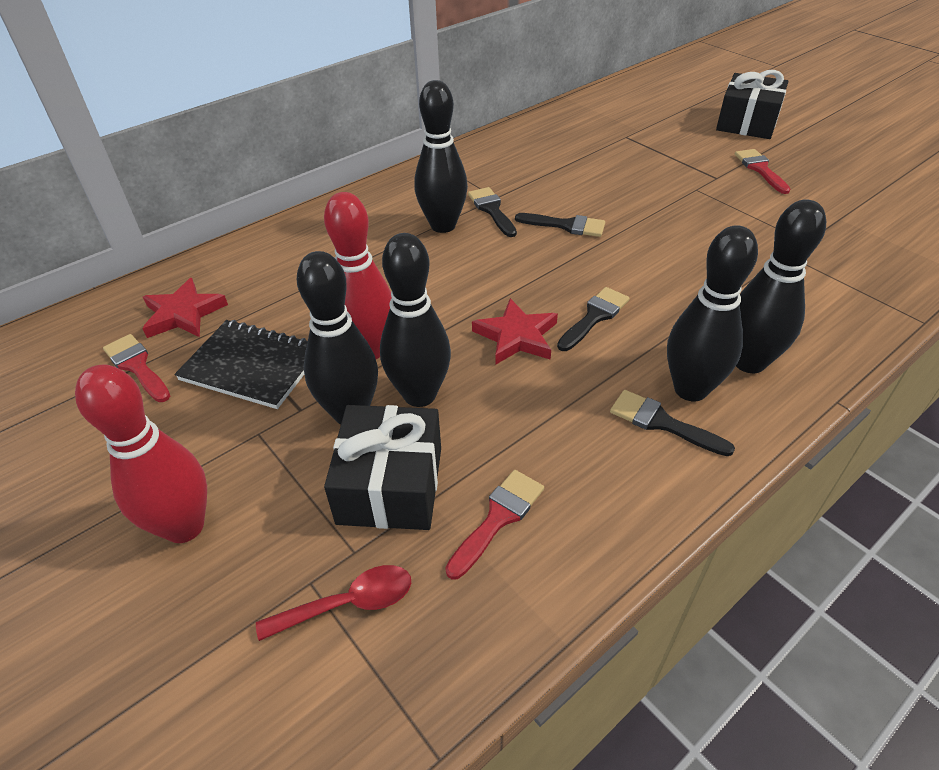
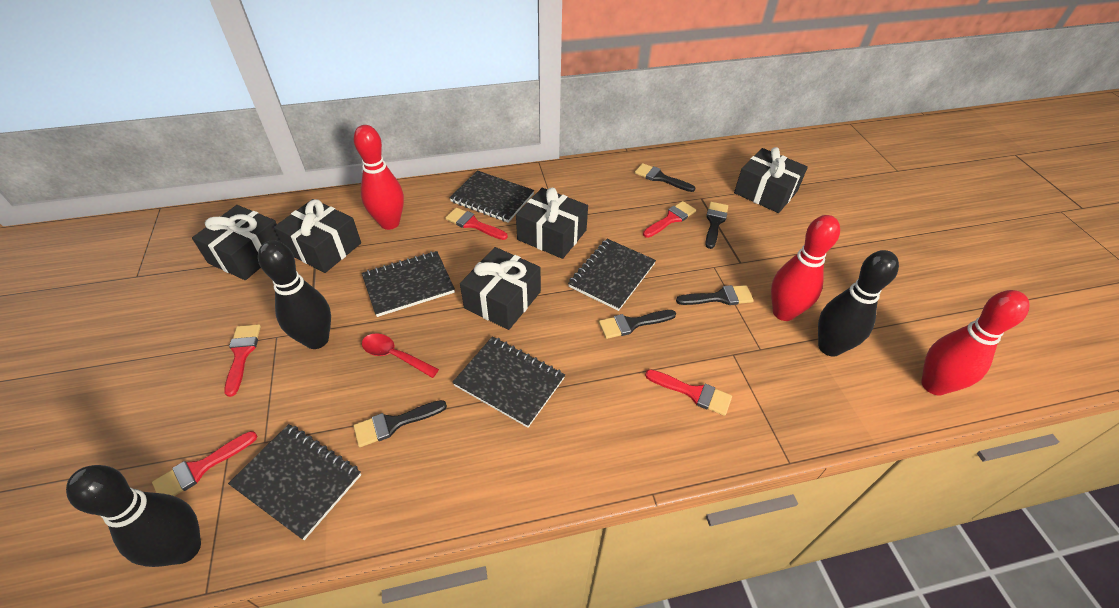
black bowling pin: [297,251,378,424] [380,233,451,407] [414,80,468,233] [667,225,758,401] [736,199,826,373] = 5 -> [66,465,201,567] [258,240,331,349] [818,250,899,356] = 3
black brush: [468,187,517,237] [515,213,605,237] [557,287,630,351] [610,390,735,456] = 4 -> [353,400,447,447] [599,310,676,339] [635,163,695,192] [676,285,754,305] [705,202,728,249] = 5
black gift: [324,405,441,530] [716,70,788,139] = 2 -> [192,205,280,280] [274,199,361,273] [460,247,541,330] [516,188,588,259] [734,147,808,213] = 5
black notebook: [174,320,308,409] = 1 -> [228,424,361,540] [362,251,455,317] [450,170,534,223] [452,336,565,428] [568,239,656,311] = 5
red bowling pin: [75,365,207,543] [324,192,392,359] = 2 -> [354,125,404,230] [771,215,840,321] [921,290,1030,396] = 3
red brush: [103,334,170,402] [445,470,544,580] [735,149,790,194] = 3 -> [152,431,257,496] [224,324,261,397] [445,208,508,240] [643,201,696,238] [645,369,732,416] = 5
red star: [142,278,228,338] [472,298,558,365] = 2 -> none = 0

